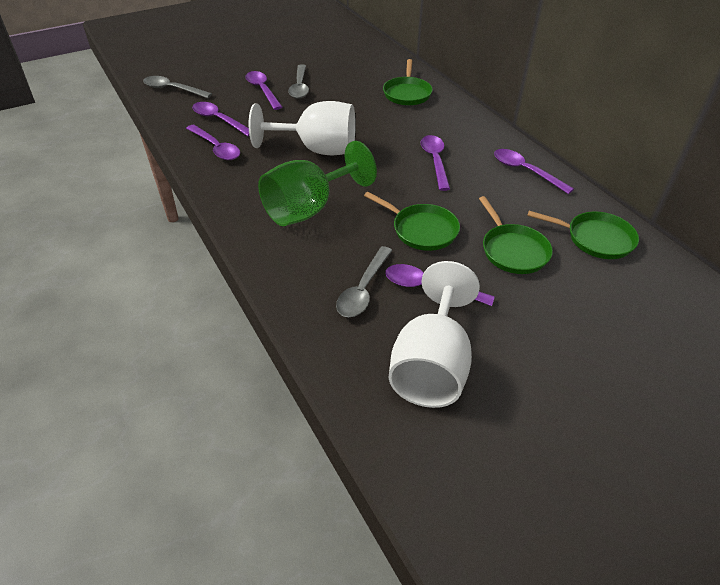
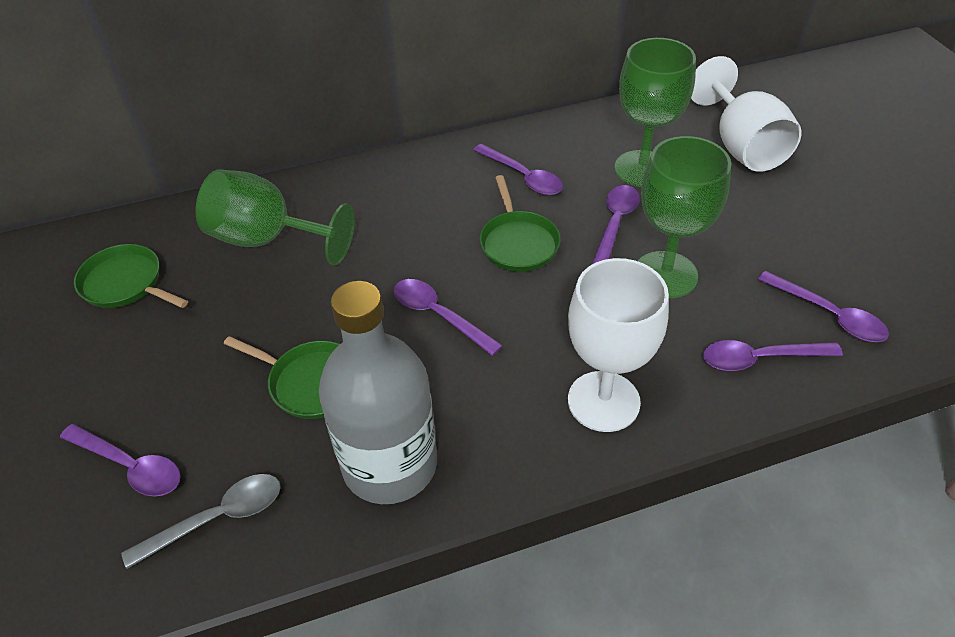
green goblet: [258,141,377,226] = 1 -> [196,170,355,265] [615,38,696,187] [638,136,731,298] = 3
green pan: [364,192,460,251] [383,59,433,105] [479,196,553,274] [527,211,639,259] = 4 -> [74,244,188,308] [224,336,340,419] [480,175,561,272] = 3
grey bottle: none = 0 -> [319,281,437,504] = 1
grey spoon: [143,76,212,98] [288,64,309,99] [336,246,393,317] = 3 -> [121,474,281,569] = 1

